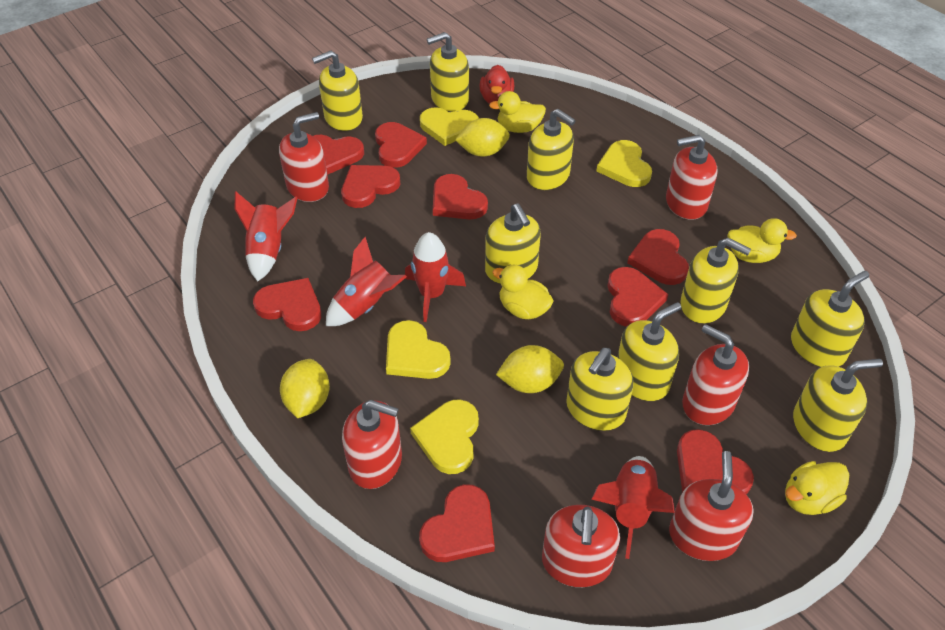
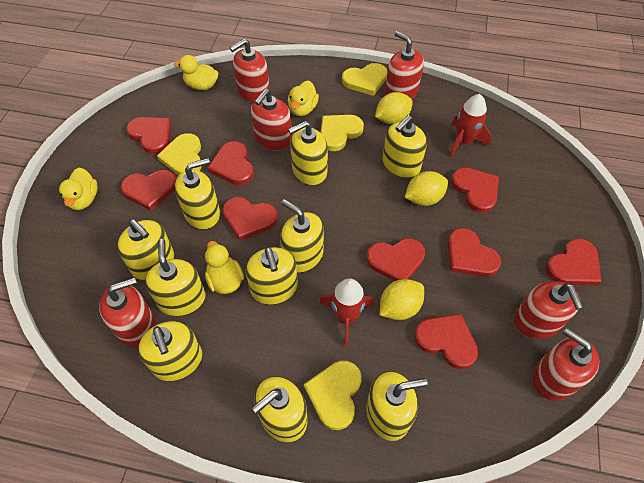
red duck: [480,65,514,104] = 1 -> none = 0
red rocket: [235,191,298,281] [326,237,407,326] [405,232,466,322] [592,456,675,559] = 4 -> [320,278,374,348] [449,94,492,157] = 2
yellow soap dispenser: [312,50,363,131] [427,32,469,112] [485,204,541,284] [527,109,576,190] [566,348,634,431] [617,302,681,401] [680,238,751,324] [791,271,869,367] [793,359,883,452] = 9 -> [117,220,174,280] [138,321,202,381] [145,239,206,316] [175,158,220,229] [246,247,298,305] [252,376,307,442] [280,199,324,273] [288,121,328,185] [366,371,428,441] [382,115,427,178] = 10

